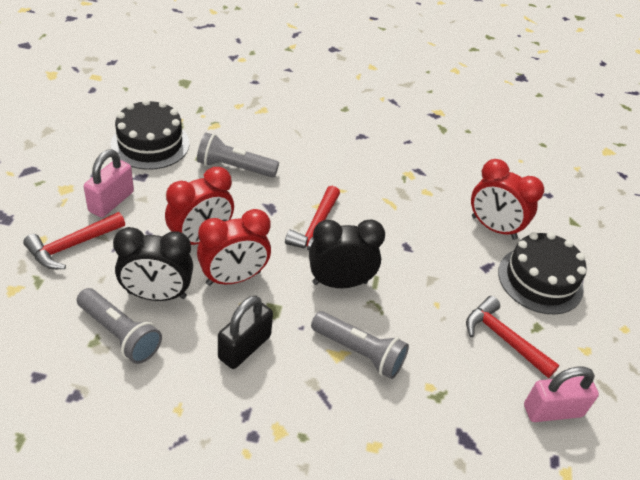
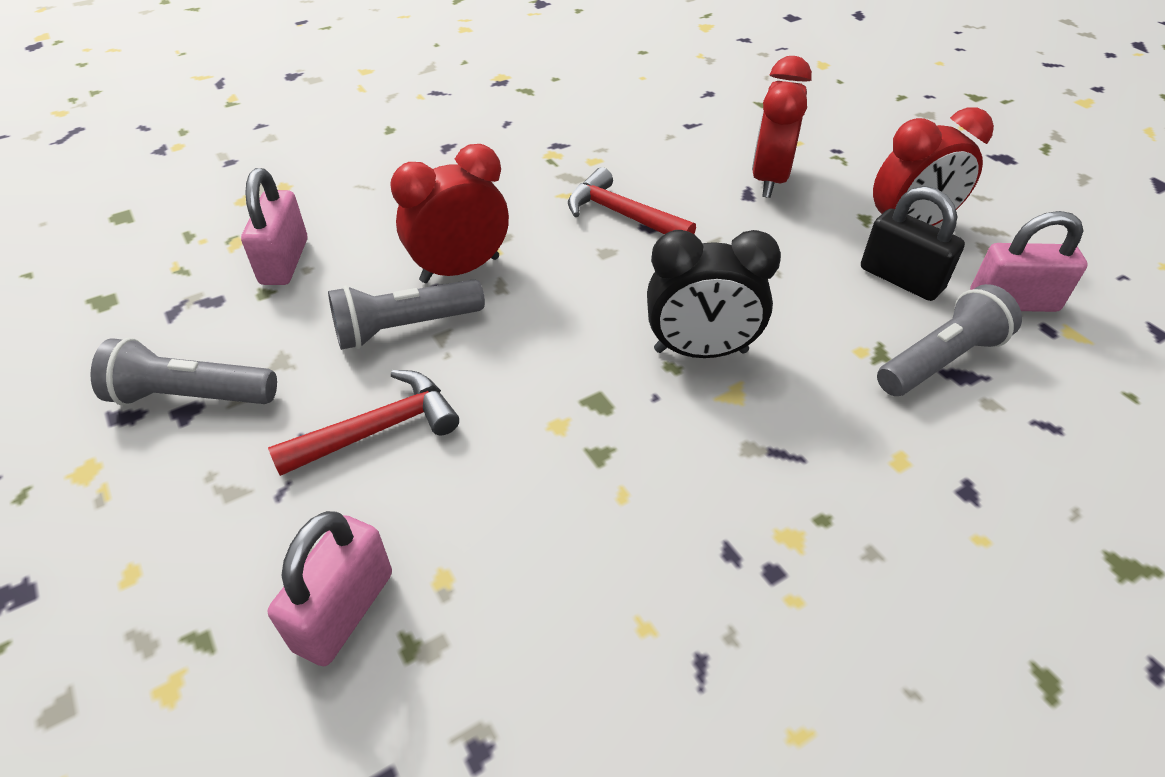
black cake: [111,99,189,170] [498,232,587,314] = 2 -> none = 0
black clock: [113,227,193,301] [309,220,385,288] = 2 -> [647,230,781,358] = 1
pink padlock: [84,149,134,218] [524,366,599,422] = 2 -> [241,168,307,285] [268,511,392,666] [970,211,1088,312] = 3
red hammer: [23,212,125,269] [285,186,340,251] [466,296,559,378] = 3 -> [268,370,459,476] [568,167,696,234] = 2

